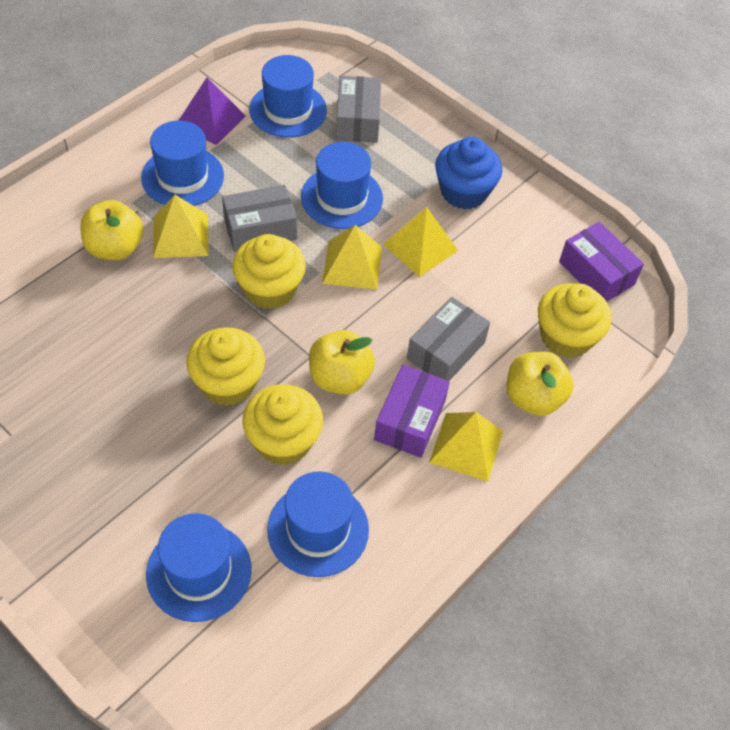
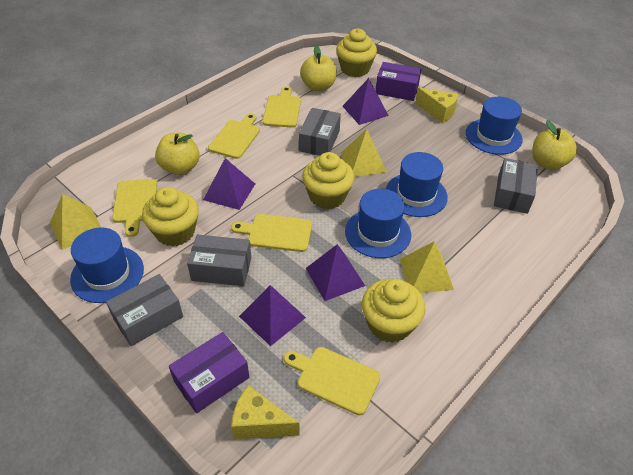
blue cupcake: [435,137,503,210] = 1 -> none = 0
blue hat: [141,121,224,206] [146,513,252,622] [249,55,327,138] [267,471,369,577] [301,142,383,229] = 5 -> [70,228,144,303] [345,189,411,258] [386,152,448,217] [466,97,523,155] = 4
grey box: [222,185,297,252] [336,76,381,143] [407,297,490,381] = 3 -> [106,274,183,346] [187,234,251,286] [298,108,341,156] [494,158,538,214] = 4
purple pyramid: [178,77,246,145] = 1 -> [203,158,255,210] [239,285,306,346] [306,244,365,301] [342,78,389,125] = 4
yellow cheese: none = 0 -> [231,385,300,439] [416,88,459,124] = 2
yellow cutting board: none = 0 -> [112,179,157,237] [208,113,260,159] [231,214,312,252] [263,86,301,128] [284,347,381,415] = 5
yellow pyramid: [153,195,209,258] [322,225,382,290] [383,207,458,277] [429,412,503,482] = 4 -> [50,194,101,250] [341,129,387,177] [400,241,454,293] = 3

